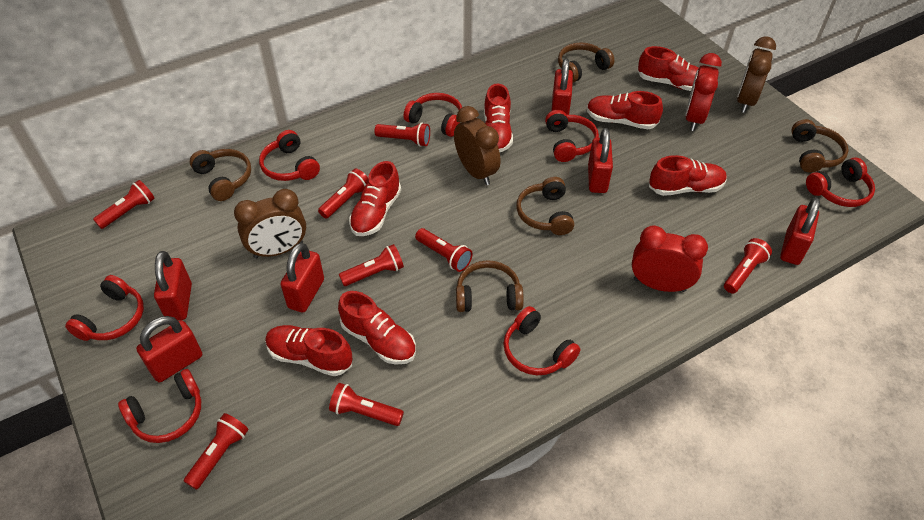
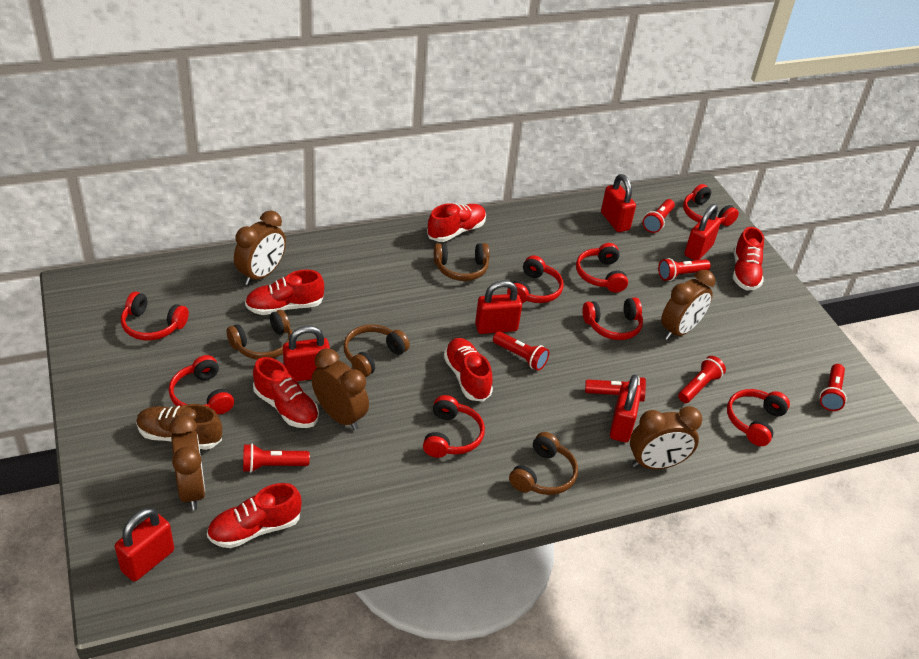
brown clock: [234,189,306,258] [454,106,500,185] [737,37,776,113] = 3 -> [169,415,205,510] [234,210,286,285] [312,348,369,430] [630,406,702,469] [661,270,715,340] = 5
brown headphones: [190,149,251,201] [456,260,524,312] [516,177,574,235] [558,42,614,83] [791,119,849,173] = 5 -> [227,310,292,360] [343,324,410,377] [434,243,490,281] [509,432,578,495] = 4
brown shoe: none = 0 -> [136,404,222,450] = 1
red clock: [632,226,708,292] [685,53,722,131] = 2 -> none = 0
red flashlight: [93,180,155,229] [184,413,248,490] [318,168,368,219] [329,383,404,426] [339,244,404,286] [374,122,430,147] [415,228,473,272] [724,238,772,294] = 8 -> [243,443,310,472] [493,331,549,371] [585,376,646,402] [643,199,675,233] [658,258,711,281] [678,356,726,403] [820,364,847,411] = 7
red headphones: [65,275,144,341] [118,369,201,443] [259,130,320,181] [404,93,462,137] [503,306,580,375] [545,110,599,162] [806,157,875,207] = 7 -> [121,292,189,340] [169,355,234,414] [423,395,485,458] [507,255,564,303] [576,243,628,293] [582,297,643,340] [683,184,739,226] [727,389,790,446] = 8
red shoe: [265,325,352,376] [338,291,416,365] [349,161,401,236] [484,83,513,152] [586,91,663,129] [637,46,698,91] [649,155,727,196] = 7 -> [207,483,302,548] [245,270,324,315] [253,357,319,428] [427,203,486,242] [444,338,493,402] [733,227,764,290] = 6

